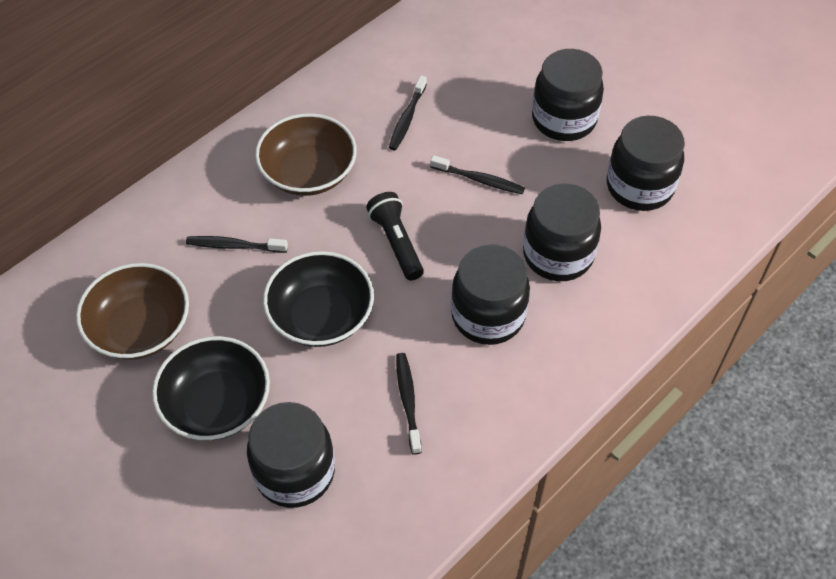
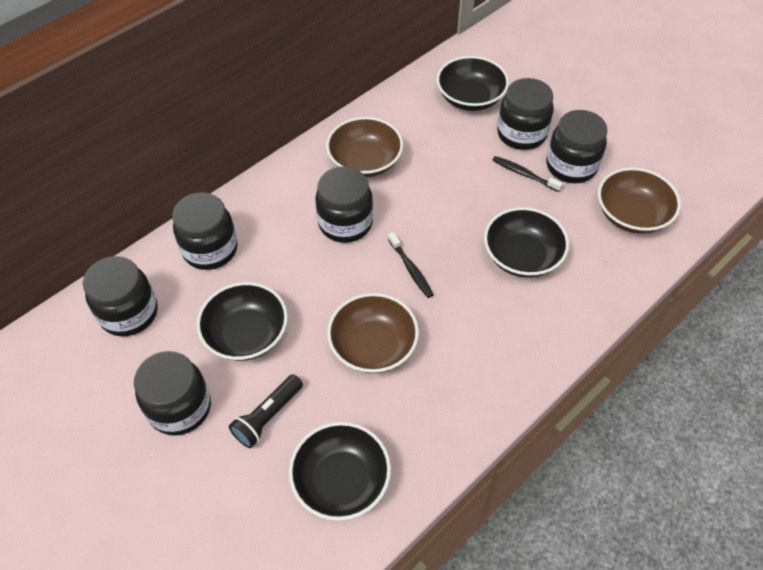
black bowl: [152,336,270,440] [263,251,374,347] = 2 -> [197,282,288,361] [289,422,391,521] [437,56,509,111] [484,207,569,278] = 4
black jar: [247,402,335,508] [451,244,530,345] [523,183,601,281] [532,49,604,141] [607,116,685,211] = 5 -> [83,256,158,337] [134,351,211,436] [172,192,238,270] [315,166,373,243] [497,78,554,150] [546,110,607,183] = 6
black toothbrush: [186,236,288,253] [389,75,427,150] [396,353,422,454] [430,155,525,194] = 4 -> [388,232,434,298] [492,156,563,192] = 2
brown bowl: [76,263,189,360] [255,113,357,196] = 2 -> [326,117,403,178] [327,293,419,373] [598,168,681,234] = 3

